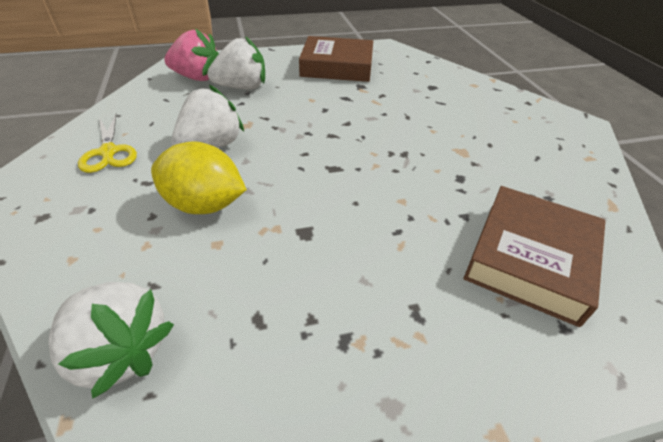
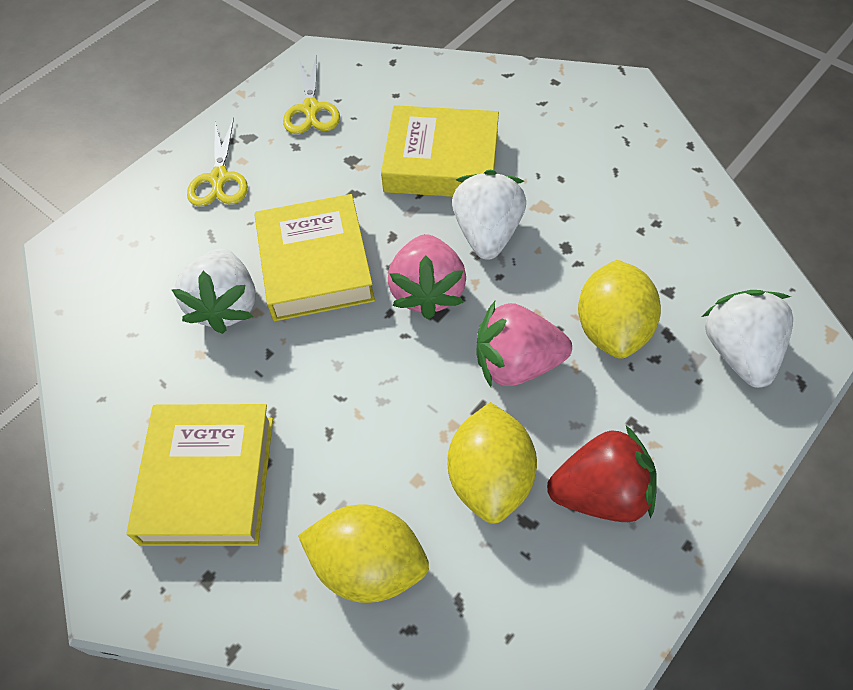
brown book: [299,36,373,82] [463,186,605,327] = 2 -> none = 0
pink strawberry: [164,29,219,81] = 1 -> [388,234,466,319] [477,301,572,387] = 2
red strawberry: none = 0 -> [547,426,657,522] = 1
yellow book: none = 0 -> [127,404,273,546] [254,194,375,321] [381,105,499,197] = 3
yellow lemon: [151,141,247,214] = 1 -> [298,504,429,603] [447,402,537,524] [578,260,661,359] = 3
yellow scissors: [78,114,137,173] = 1 -> [187,118,248,206] [283,54,340,134] = 2

